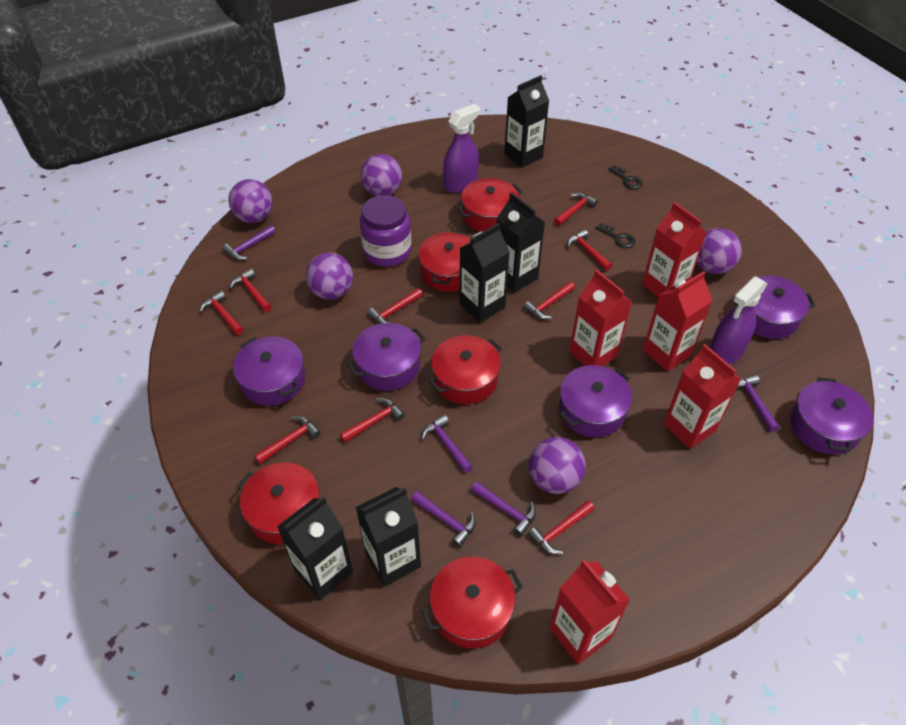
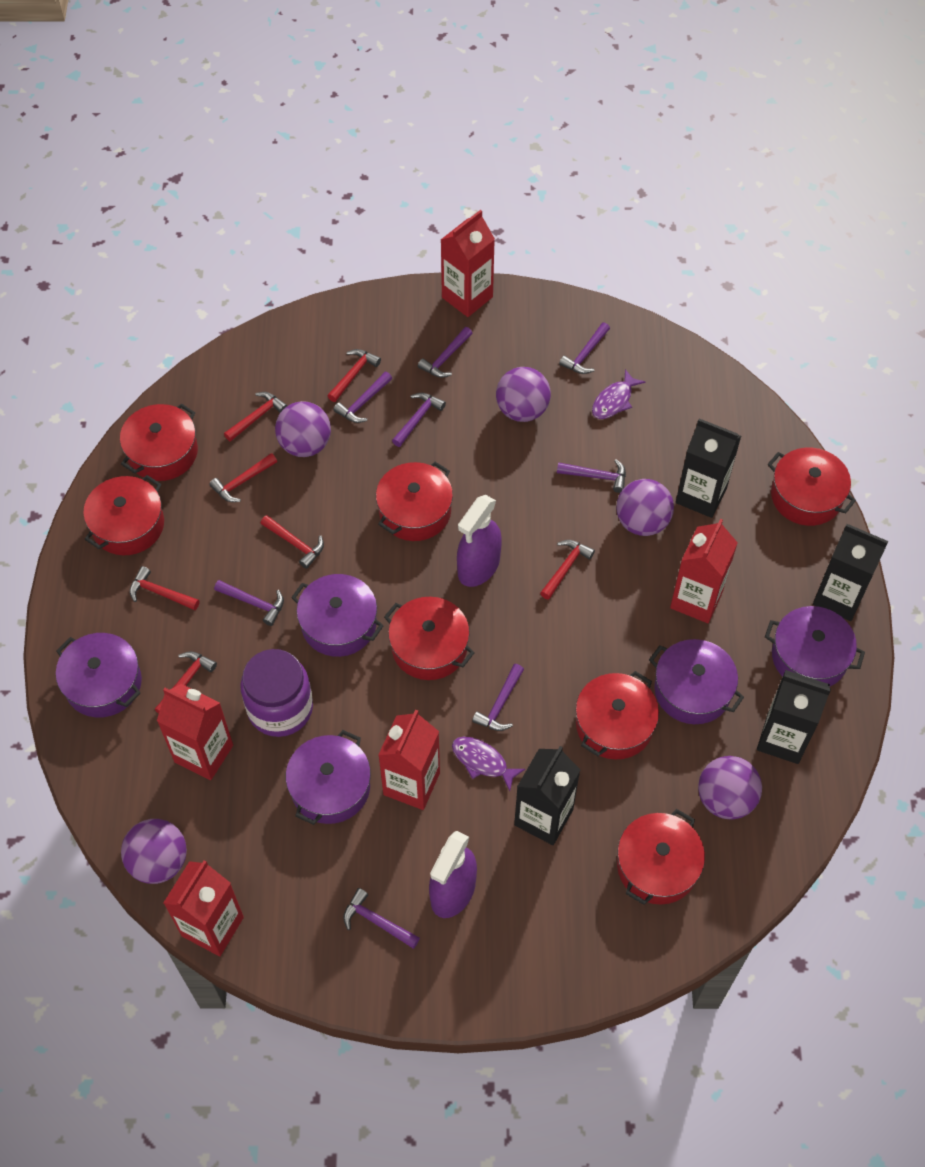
black carton: [277,496,353,600] [356,487,421,587] [459,223,510,323] [497,192,545,293] [504,75,549,168] = 5 -> [514,746,580,845] [676,418,741,518] [757,670,831,764] [813,524,888,621] = 4
black key: [596,223,635,248] [608,165,643,189] = 2 -> none = 0
purple fish: none = 0 -> [452,737,525,791] [592,369,645,419] = 2
purple hammer: [222,225,276,260] [411,491,476,547] [421,415,473,473] [471,481,536,537] [736,375,780,432] = 5 -> [214,580,284,626] [333,372,392,423] [343,888,420,949] [392,393,446,447] [418,327,472,378] [472,664,524,731] [557,459,626,493] [559,322,610,374] = 8
red hammer: [200,291,244,335] [230,268,271,312] [254,416,321,464] [340,398,405,442] [367,288,423,324] [523,281,575,319] [528,500,595,554] [554,193,598,226] [567,230,612,271] = 9 -> [130,566,200,610] [155,651,217,714] [209,453,277,502] [224,392,287,442] [261,515,324,569] [328,349,381,402] [540,540,595,600] = 7
red pot: [237,463,320,544] [418,231,471,292] [421,556,523,649] [429,335,502,404] [457,178,522,232] = 5 -> [83,475,164,555] [120,403,198,481] [376,462,453,541] [384,597,475,680] [576,671,659,760] [617,809,705,905] [768,447,856,526] = 7

